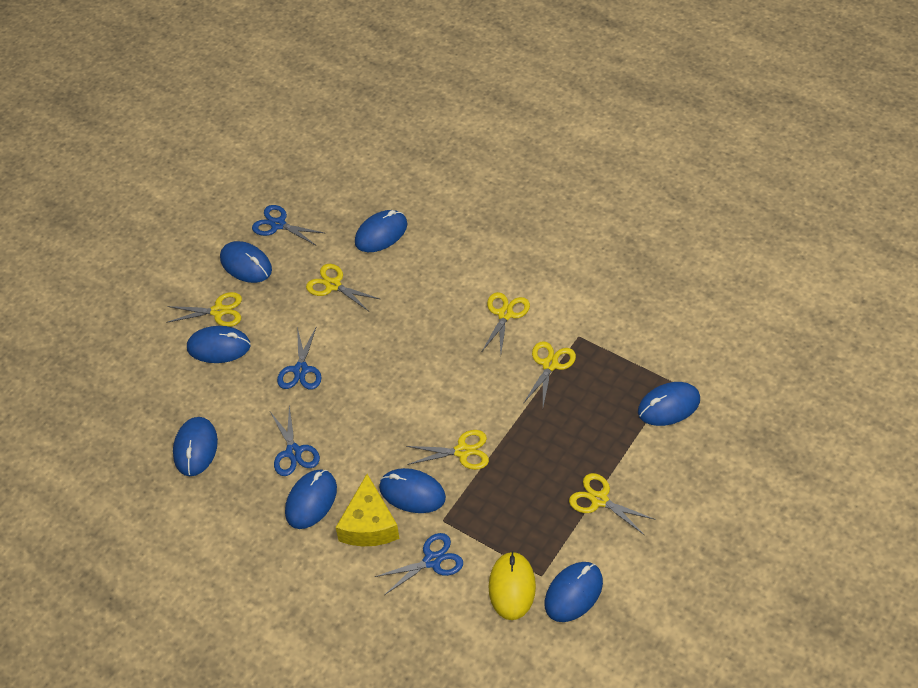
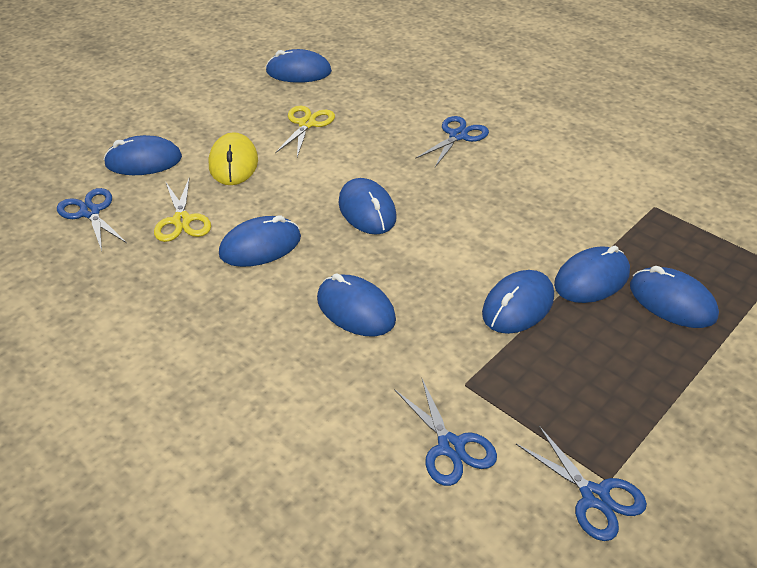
yellow cheese: [336,474,399,546] = 1 -> none = 0
yellow scissors: [166,292,242,327] [306,264,380,311] [406,430,489,470] [482,292,530,353] [524,341,576,407] [569,473,655,535] = 6 -> [154,177,211,242] [275,106,335,157] = 2

